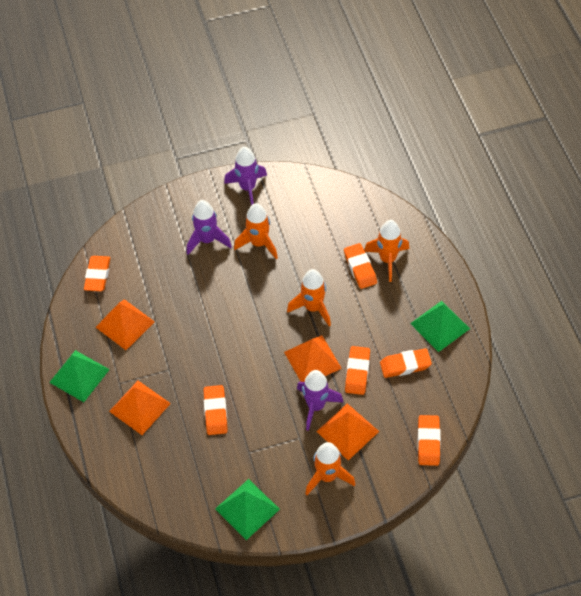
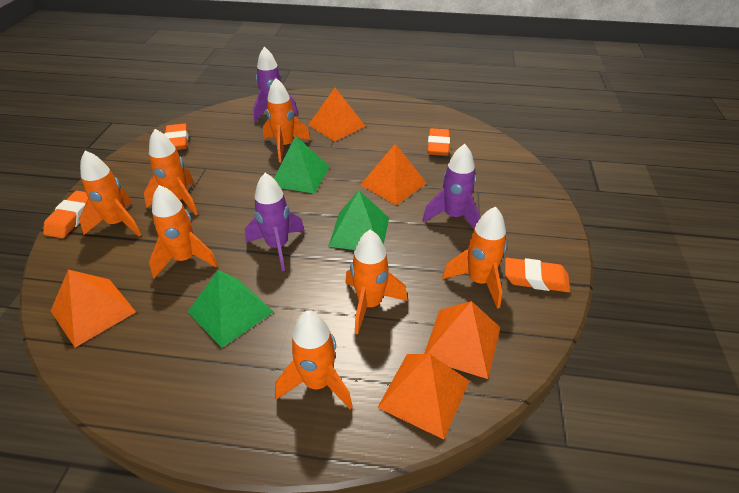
orange eraser: [84,256,110,291] [204,385,228,435] [344,243,377,289] [345,346,370,395] [380,348,432,378] [418,415,441,466] = 6 -> [43,191,88,238] [164,123,189,150] [428,128,450,156] [505,258,570,292] = 4
orange pyramid: [96,299,155,350] [109,381,171,435] [284,335,342,382] [316,403,379,460] = 4 -> [51,270,136,347] [308,88,365,141] [360,144,427,205] [377,354,469,440] [424,301,500,379] = 5
orange rocket: [234,203,278,259] [287,269,331,326] [305,442,355,495] [364,220,409,282] = 4 -> [79,150,141,237] [144,129,198,215] [149,185,218,278] [263,78,311,162] [275,310,353,409] [345,230,408,334] [442,207,507,309] = 7

